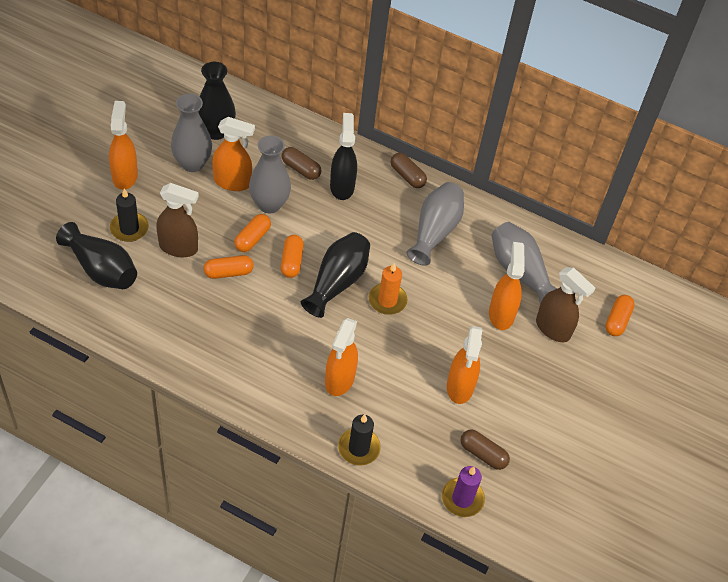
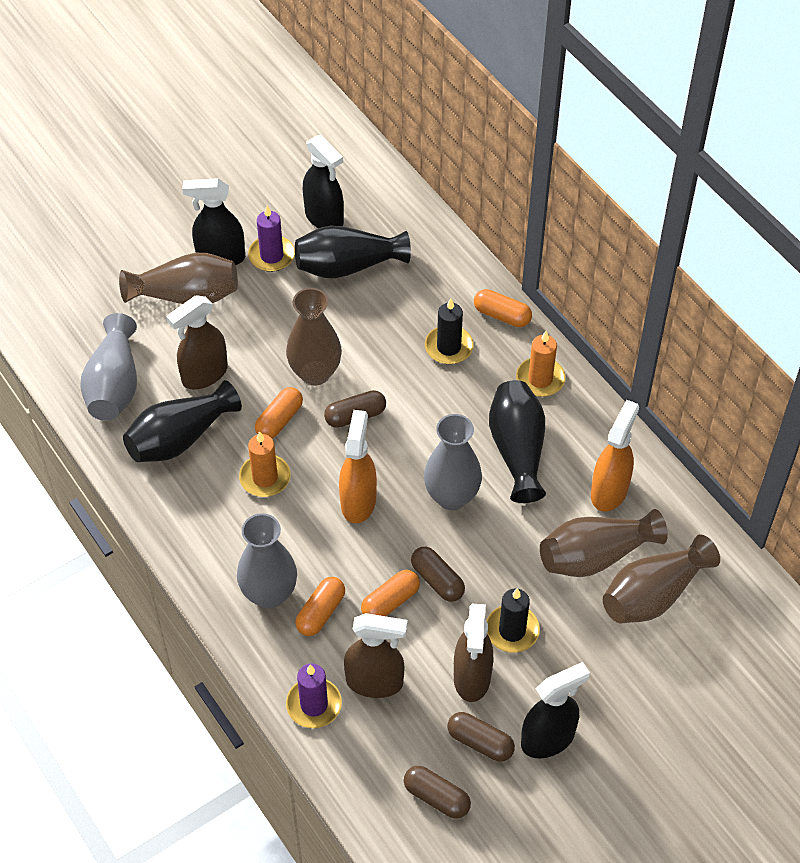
black spray bottle: [330,113,357,200] = 1 -> [182,178,245,265] [303,135,344,228] [521,662,590,758] = 3
brown capsule: [281,147,321,180] [391,153,427,188] [460,429,510,470] = 3 -> [324,390,386,428] [404,766,471,819] [411,547,465,602] [447,712,515,762] = 4
brown spray bottle: [156,183,199,257] [536,267,595,342] = 2 -> [166,295,228,390] [344,613,407,698] [454,604,493,702] = 3
brown vase: none = 0 -> [119,253,238,304] [286,288,342,386] [540,509,668,577] [603,535,720,623] = 4
grey vase: [171,94,212,172] [249,135,291,213] [406,182,464,266] [491,222,557,304] = 4 -> [80,313,137,421] [237,513,297,609] [424,414,482,510] = 3
orange candle: [369,263,408,315] = 1 -> [239,431,291,497] [516,331,565,397] = 2
orange spray bottle: [109,101,138,190] [212,117,255,191] [325,318,358,396] [447,326,482,404] [489,242,525,330] = 5 -> [339,410,377,523] [591,399,639,512] = 2
purple candle: [442,466,485,517] = 1 -> [248,205,295,272] [286,664,342,728] = 2

